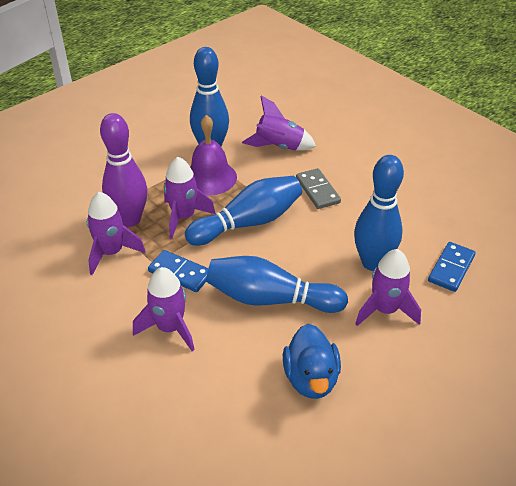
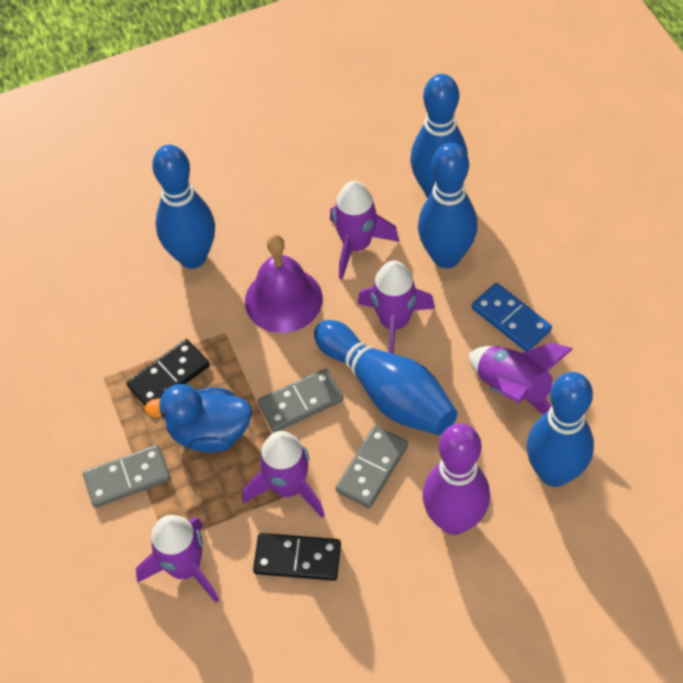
black domino: none = 0 -> [127,339,210,405] [253,533,341,581] = 2
blue bowling pin: [185,176,302,246] [190,47,229,146] [206,256,348,313] [354,155,404,271] = 4 -> [152,145,215,269] [314,320,457,435] [410,74,468,197] [418,143,478,268] [527,372,594,487] = 5
blue domino: [148,250,208,292] [428,242,476,292] = 2 -> [472,283,552,351] = 1
grey domino: [296,168,341,209] = 1 -> [83,445,171,508] [258,368,344,432] [335,426,408,508] = 3

